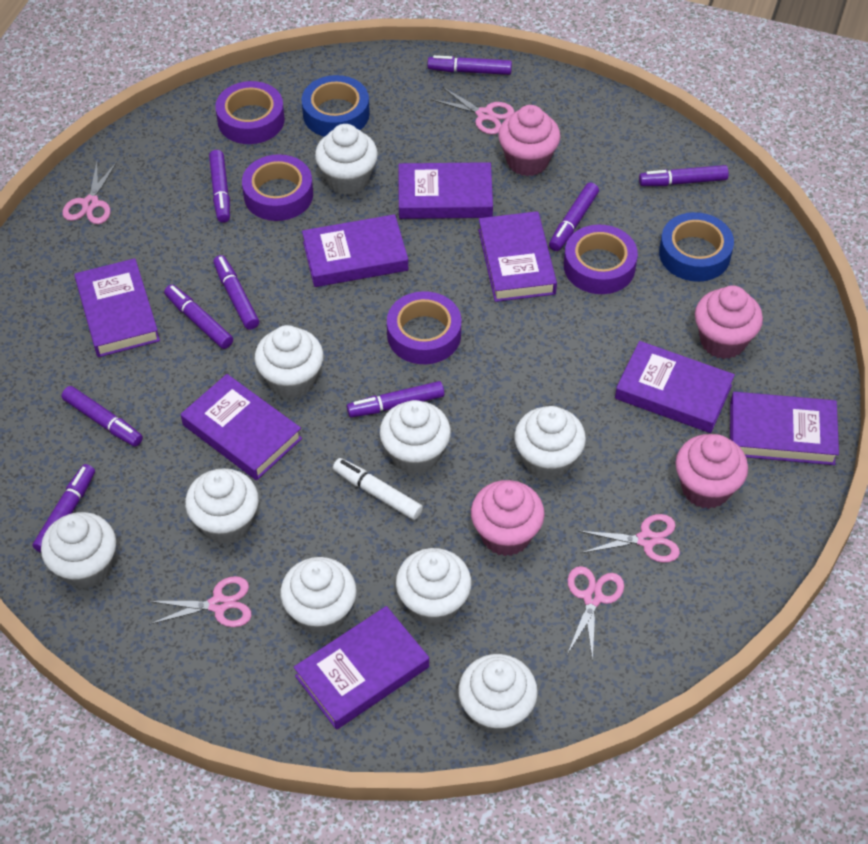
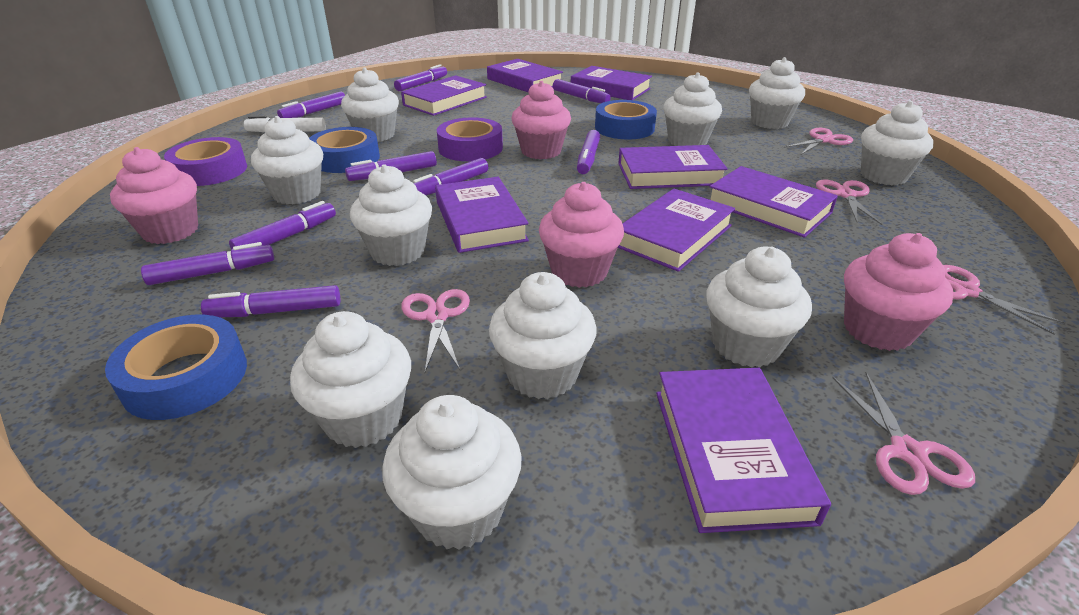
blue tape: [302,75,370,137] [659,212,734,282] = 2 -> [105,315,247,420] [309,127,380,173] [595,100,657,139] = 3
purple tape: [215,81,285,144] [242,154,313,221] [387,291,461,364] [564,225,638,294] = 4 -> [164,137,247,186] [437,117,503,161] = 2
white cupcake: [41,512,116,589] [185,468,259,544] [255,325,323,399] [280,557,357,635] [315,124,378,195] [380,400,451,475] [396,548,471,626] [458,654,538,735] [514,406,586,480] = 9 -> [251,116,323,204] [290,311,411,448] [341,68,399,142] [350,164,432,266] [383,395,522,550] [489,272,597,399] [663,72,722,146] [706,247,812,368] [749,57,805,129] [861,101,933,185] = 10

